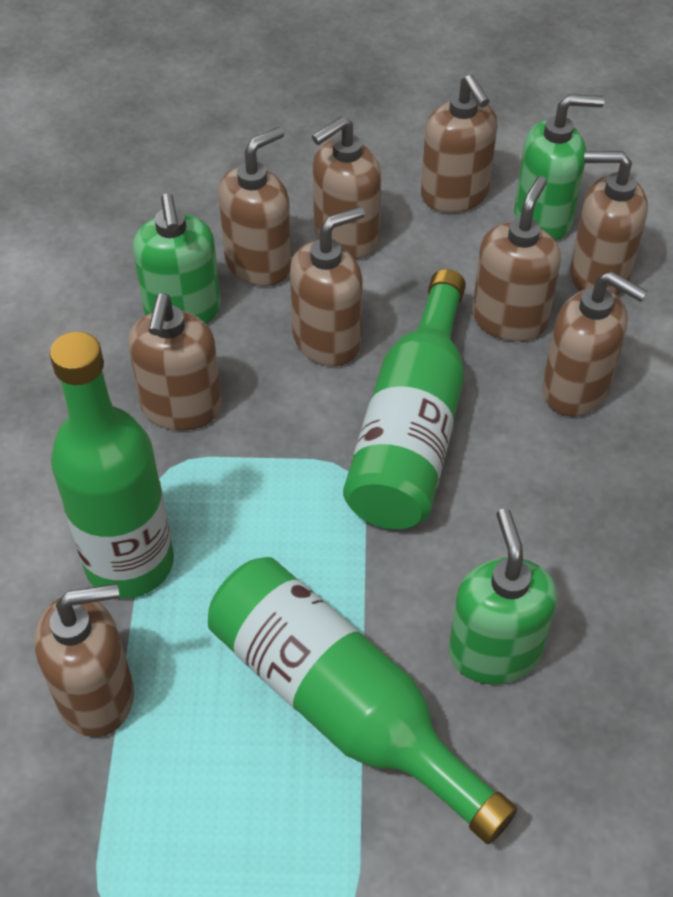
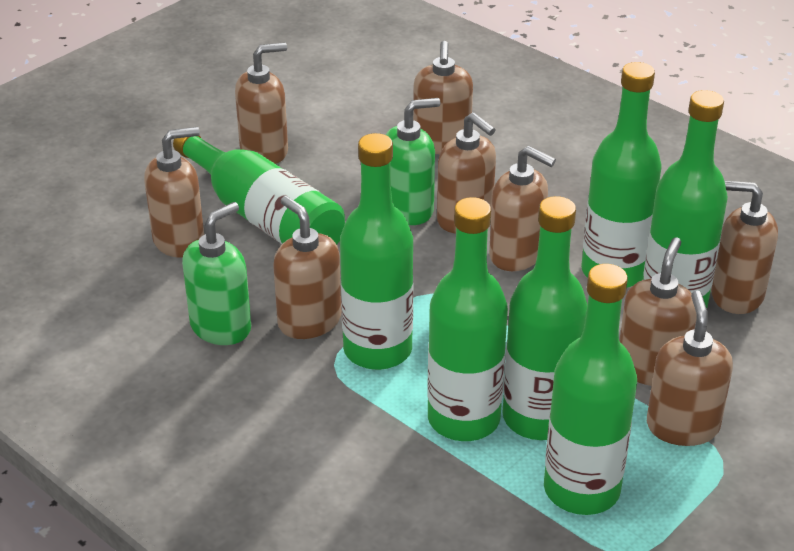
green bottle: [50,332,174,598] [208,557,517,844] [343,269,466,529] = 3 -> [173,135,345,244] [340,133,414,370] [427,197,508,441] [503,196,587,440] [544,264,637,515] [581,62,662,288] [643,90,728,308] = 7
green soap dispenser: [133,193,221,324] [449,508,557,685] [514,94,604,241] = 3 -> [182,202,251,345] [386,98,440,225] = 2

